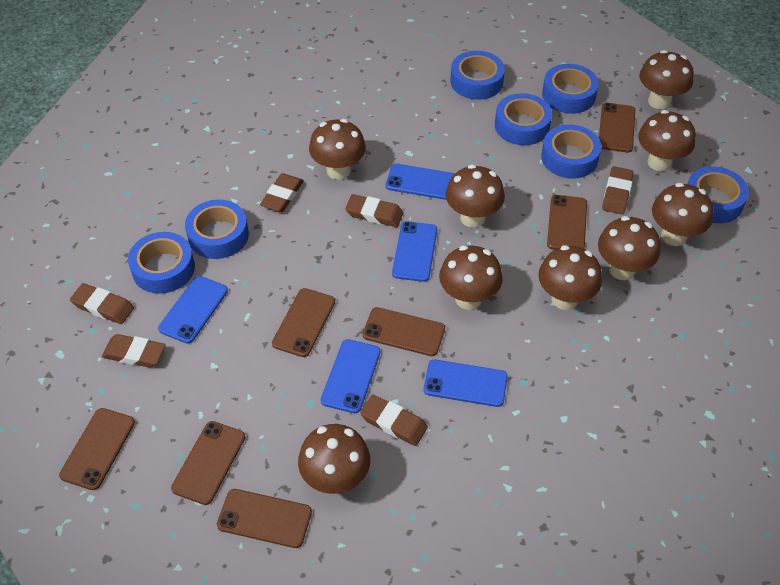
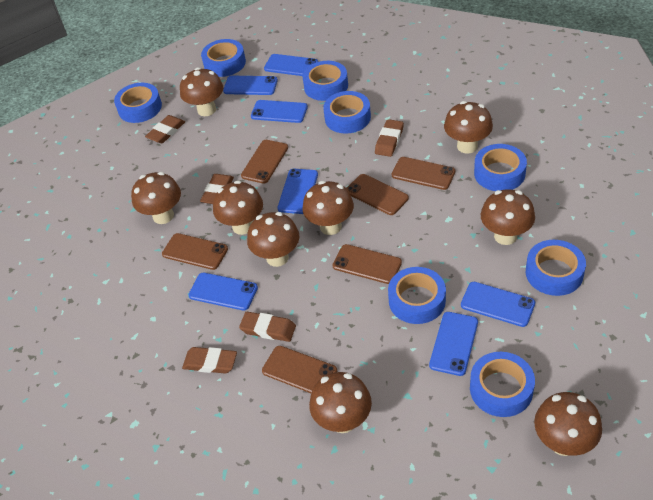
blue phone: [158,276,228,344] [321,339,381,413] [386,163,455,200] [392,221,437,282] [423,359,508,407] = 5 -> [188,273,258,311] [223,76,278,95] [251,100,308,123] [264,54,318,76] [277,169,318,214] [429,312,478,376] [461,282,535,327] = 7
blue tape: [128,232,195,294] [185,200,249,259] [451,51,505,100] [495,93,552,145] [541,124,601,179] [542,64,599,114] [687,166,749,224] = 7 -> [114,83,162,123] [201,39,246,77] [303,61,348,101] [323,91,371,134] [388,267,446,324] [470,352,535,417] [474,144,527,191] [526,240,586,296] = 8
brown eraser: [70,283,134,324] [102,334,166,368] [260,173,304,212] [345,194,404,227] [360,395,428,446] [602,166,634,214] = 6 -> [145,115,185,143] [182,347,237,374] [200,174,234,204] [239,312,296,342] [375,119,404,157] = 5
brown phone: [59,408,135,490] [171,421,245,505] [217,489,312,548] [272,288,335,357] [363,307,445,356] [547,195,587,250] [599,103,635,153] = 7 -> [162,233,228,270] [241,140,288,184] [262,346,337,393] [333,244,402,284] [346,174,409,215] [392,157,455,190] = 6

